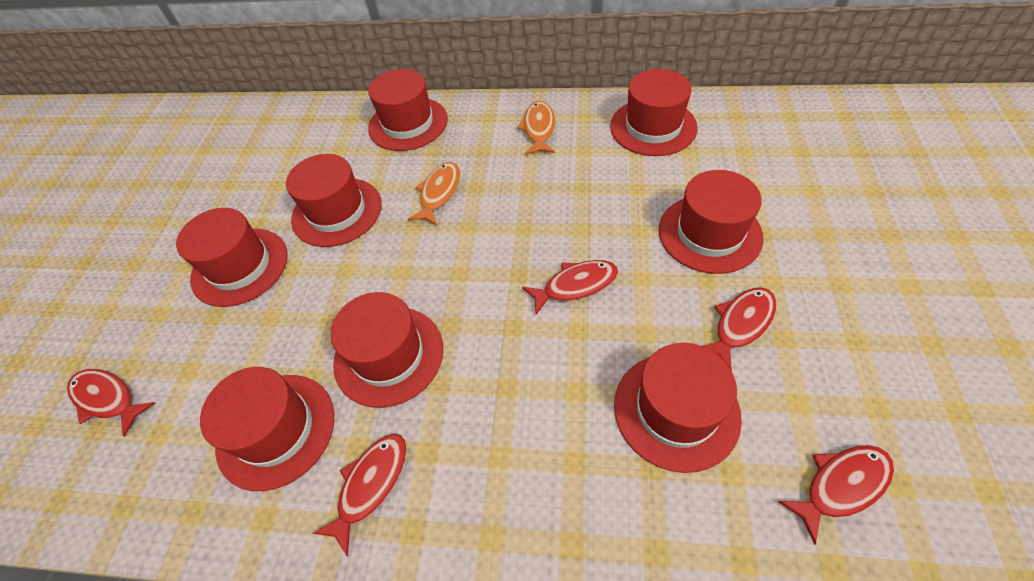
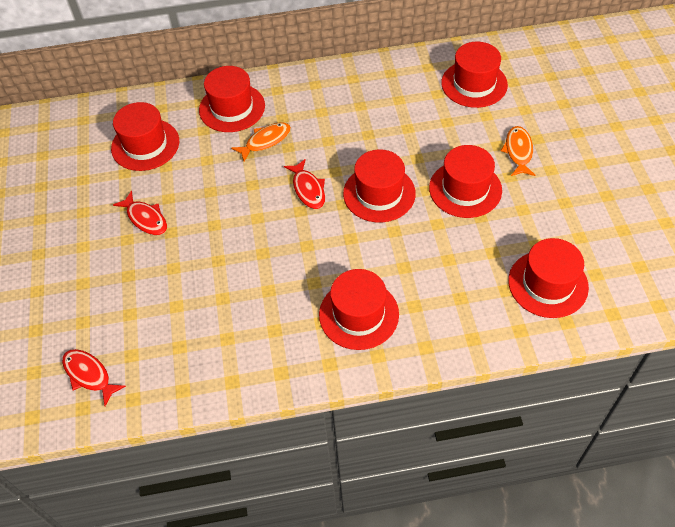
red fish: [67,369,155,436] [313,434,406,556] [522,260,618,314] [703,287,776,371] [778,445,894,545] = 5 -> [62,349,126,406] [113,191,167,235] [284,159,325,209] = 3
red hat: [176,208,288,307] [200,367,334,491] [286,154,382,247] [330,292,443,408] [368,69,448,151] [610,69,698,156] [614,343,742,473] [659,170,763,274] = 8 -> [111,102,179,171] [199,66,265,132] [319,269,399,350] [343,149,416,222] [429,145,502,218] [441,42,508,108] [508,238,589,318] = 7

